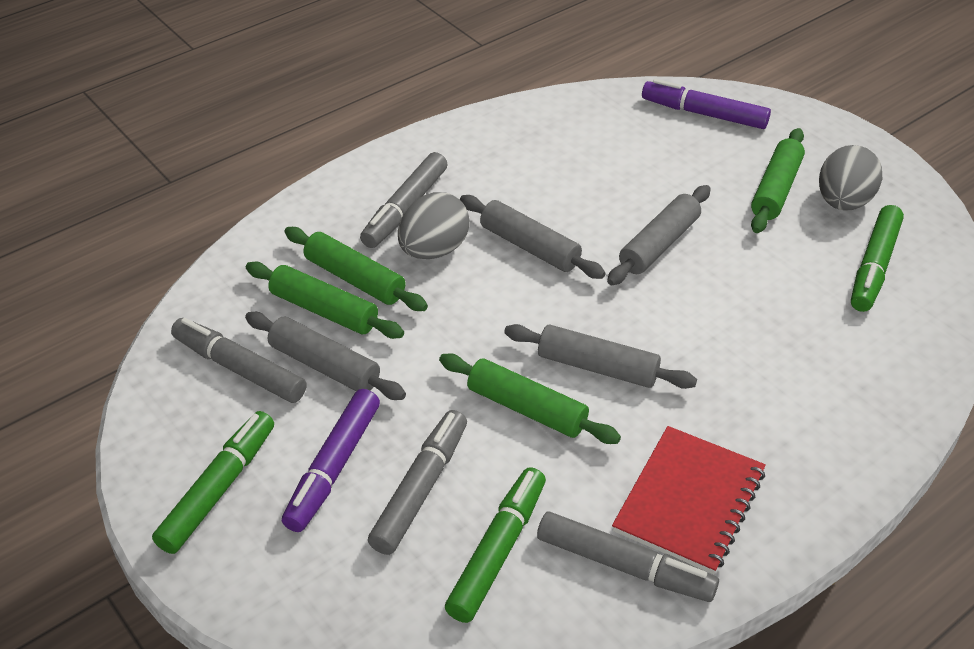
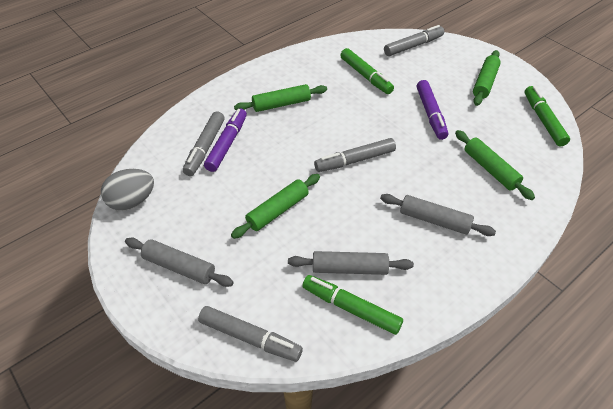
grey egg: [398,192,470,259] [819,145,882,211] = 2 -> [101,169,154,211] = 1
grey rolling pin: [245,312,406,400] [460,195,606,279] [504,324,697,389] [607,185,711,286] = 4 -> [125,237,233,287] [288,251,414,275] [380,194,496,236] = 3
red notebook: [612,426,766,574] = 1 -> none = 0

